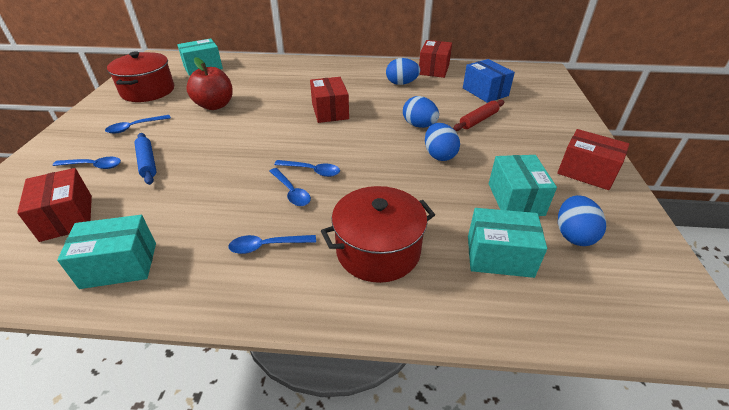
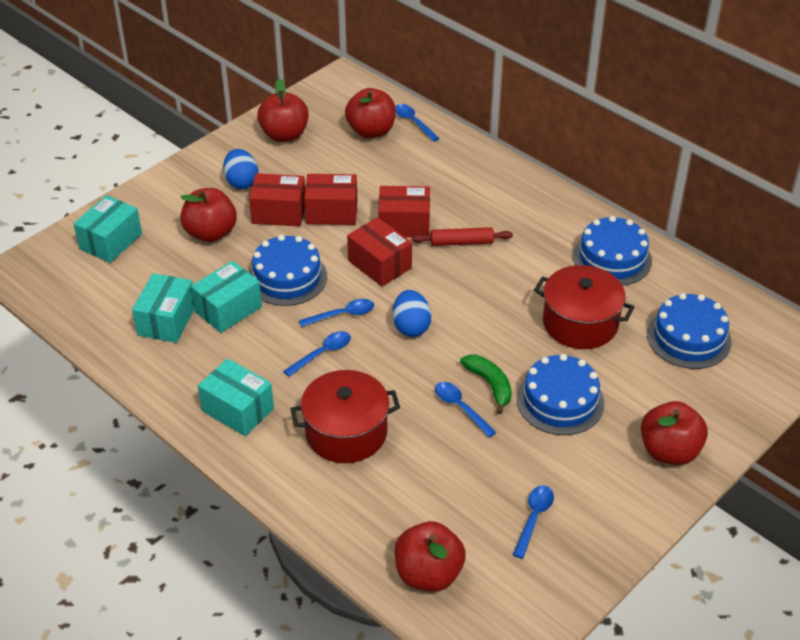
blue box: [463,59,515,103] = 1 -> none = 0
blue cake: none = 0 -> [249,235,327,306] [517,354,604,435] [573,216,652,286] [647,293,732,369] = 4
blue egg: [386,58,420,85] [403,96,439,128] [425,123,460,161] [558,195,606,246] = 4 -> [223,149,259,189] [392,290,431,337] = 2
blue rolling pin: [135,133,156,185] = 1 -> none = 0
green banana: none = 0 -> [460,355,512,414] = 1
red apple: [186,57,233,110] = 1 -> [180,188,237,242] [257,79,309,142] [345,88,396,138] [395,521,466,592] [641,401,708,465] = 5

